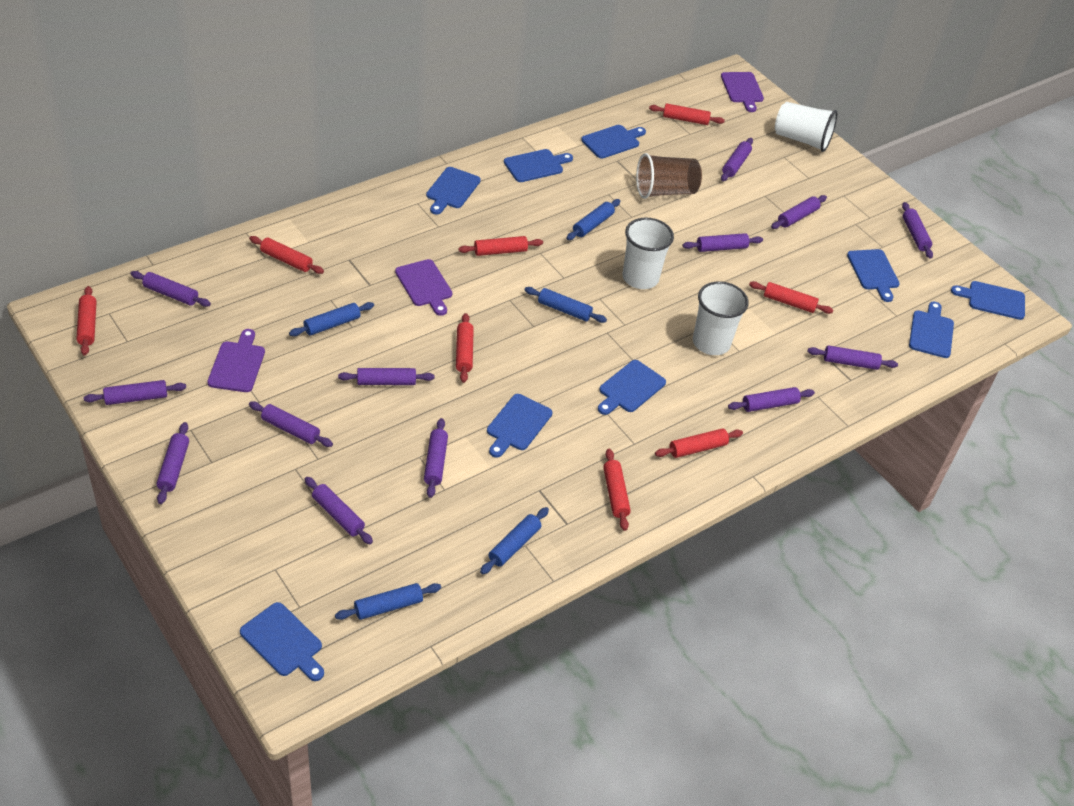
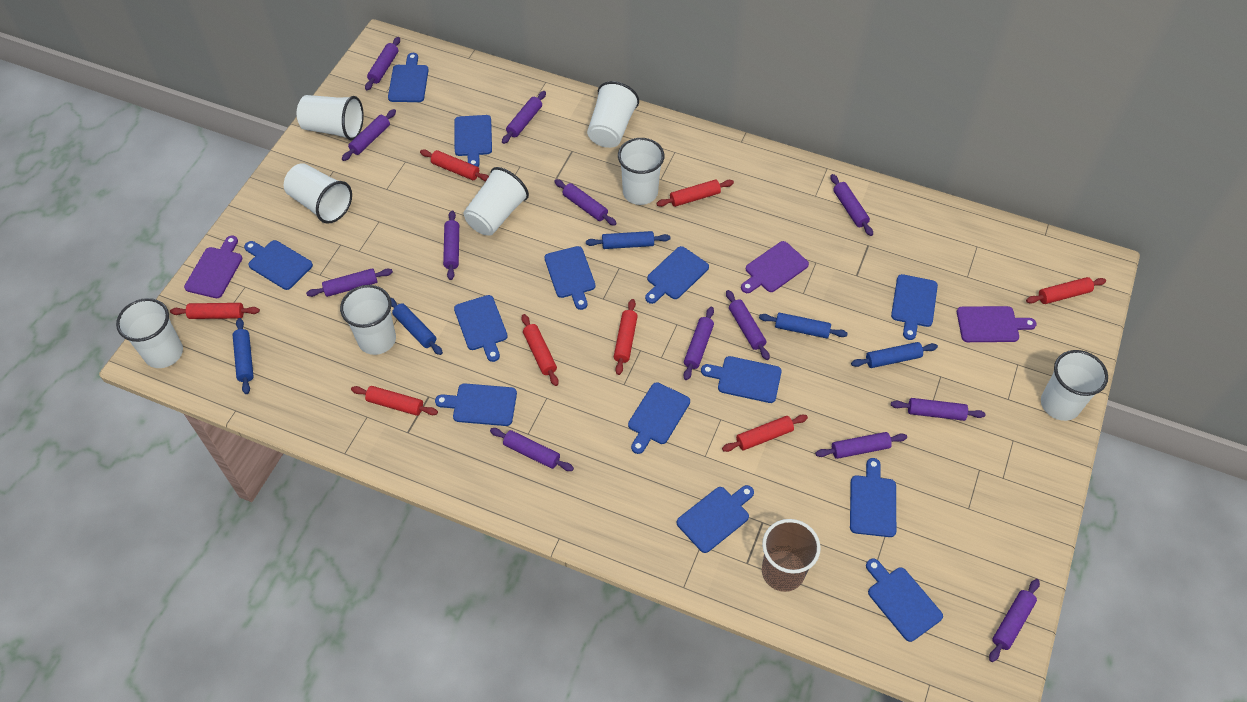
blue cutting board: [240,602,324,681] [426,167,481,214] [487,394,552,457] [504,149,573,182] [581,125,646,159] [598,360,666,415] [847,249,900,302] [909,301,954,358] [951,281,1025,320] = 9 -> [244,240,313,290] [388,53,429,102] [435,383,517,426] [454,295,508,362] [455,115,492,167] [545,246,595,310] [628,382,690,454] [645,246,709,304] [677,485,754,553] [701,356,782,403] [850,458,896,537] [866,559,943,642] [891,274,938,340] = 13
white cup: [623,217,674,289] [693,281,749,355] [775,102,837,152] = 3 -> [116,298,183,368] [284,163,352,224] [297,95,364,141] [340,285,396,355] [463,167,529,236] [587,81,639,148] [618,138,664,205] [1041,350,1108,421] = 8

